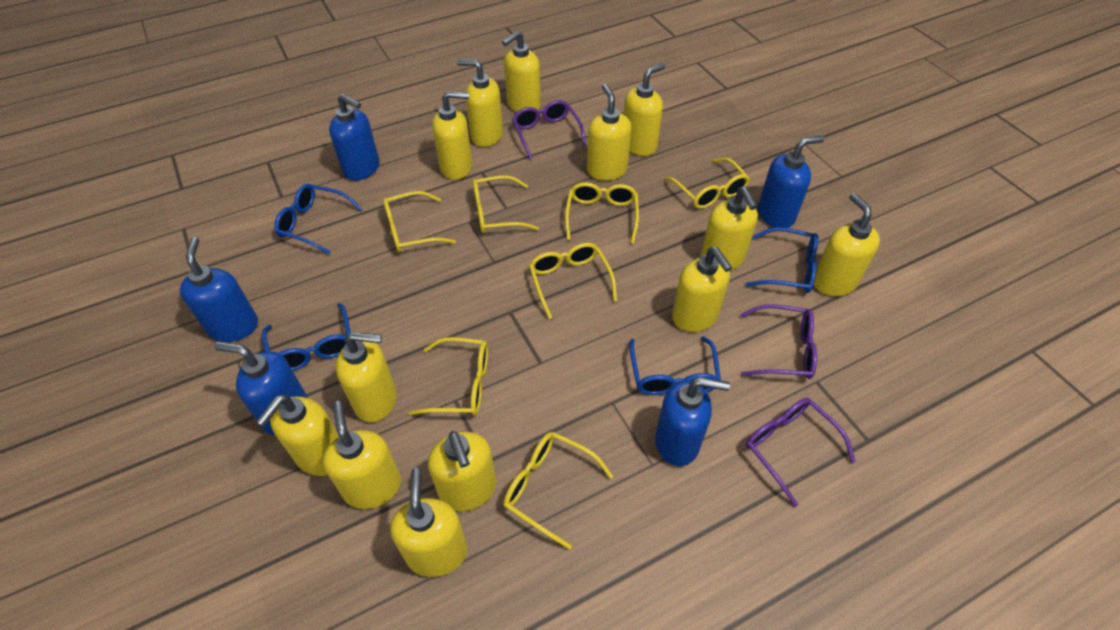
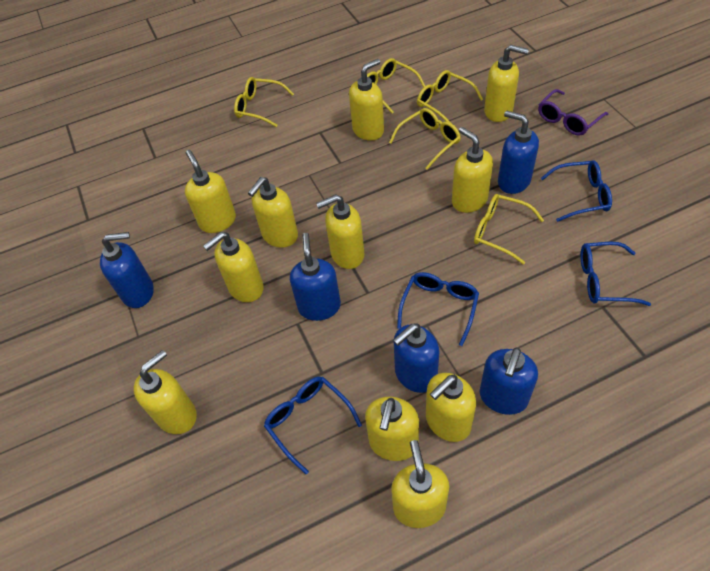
purple glasses: [512,100,586,160] [740,304,817,379] [745,398,856,507] = 3 -> [538,89,609,136] = 1
yellow glasses: [383,191,456,252] [408,337,488,415] [472,175,539,233] [503,432,613,550] [529,243,617,319] [565,182,639,244] [664,157,750,209] = 7 -> [234,77,294,127] [367,58,425,114] [389,108,461,169] [417,70,483,123] [474,194,544,265] = 5
yellow soap dispenser: [256,394,339,476] [323,401,401,509] [336,332,397,422] [390,468,468,577] [428,431,496,511] [432,91,472,180] [457,59,503,147] [502,31,541,112] [587,84,631,181] [623,63,665,156] [672,247,732,332] [701,186,758,270] [814,193,880,296] = 13 -> [133,350,197,434] [185,150,236,233] [203,232,264,302] [248,177,298,248] [316,194,364,269] [349,59,384,140] [365,397,419,461] [391,440,449,528] [426,373,476,442] [452,127,493,213] [484,45,529,122] = 11

